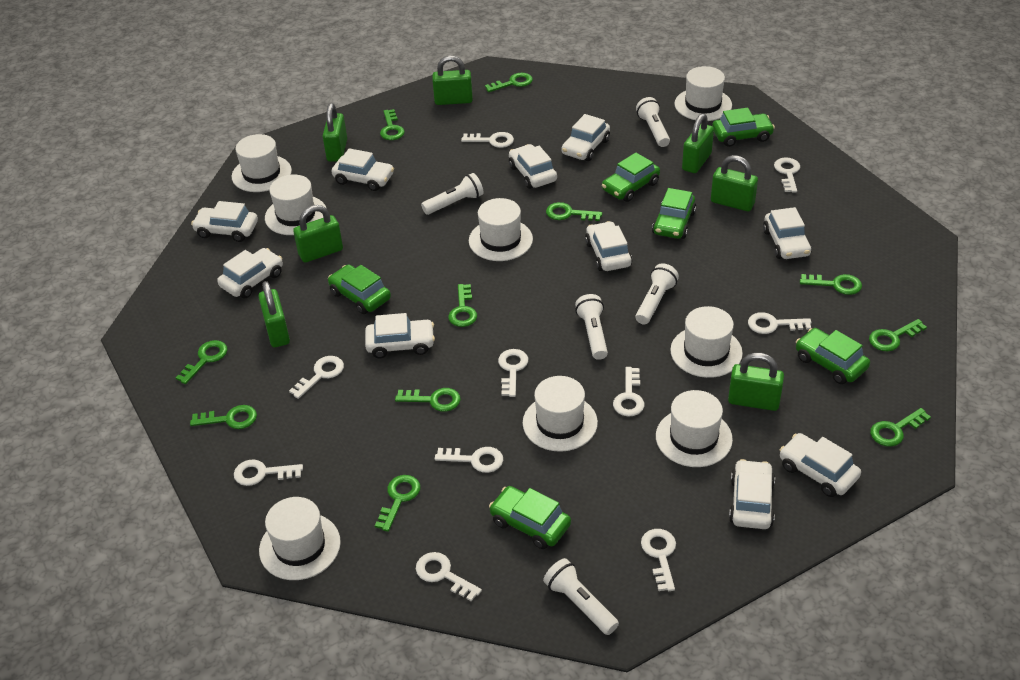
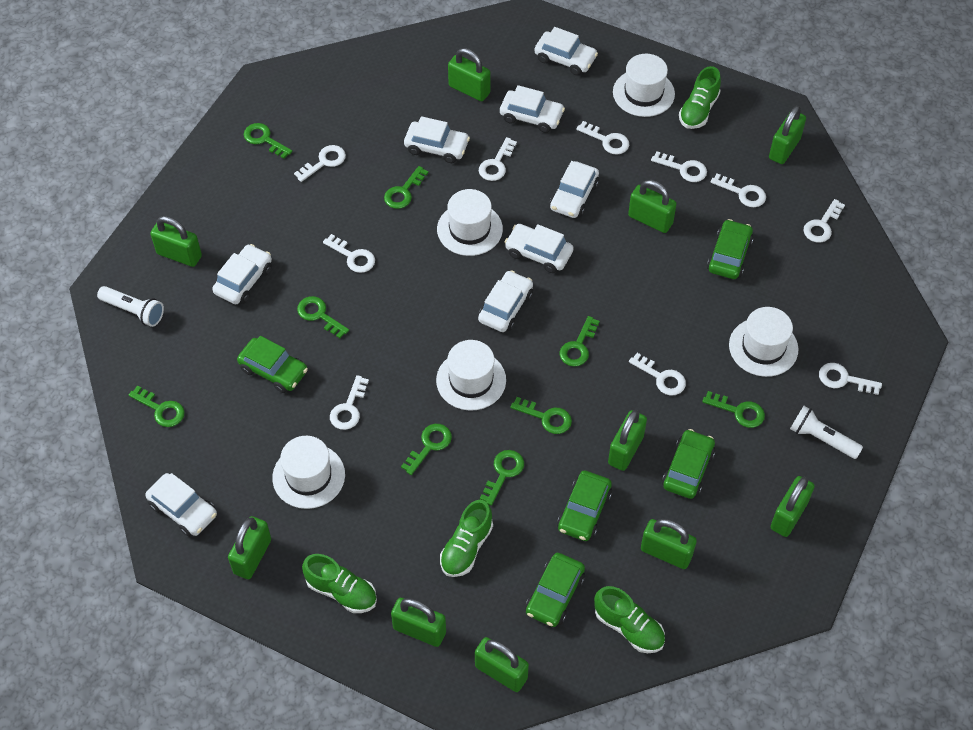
green car: [328,264,391,314] [489,486,571,549] [602,152,660,202] [652,188,696,239] [712,107,775,147] [796,328,870,384] = 6 -> [237,336,308,393] [525,553,585,627] [557,471,612,541] [662,429,715,499] [707,219,754,279] = 5
green key: [175,340,227,384] [190,405,257,429] [375,475,420,532] [380,109,405,140] [395,388,461,412] [448,284,477,327] [485,73,533,92] [546,202,602,221] [800,274,862,295] [869,319,927,351] [870,408,931,447] = 11 -> [129,385,185,427] [244,123,293,159] [297,296,349,338] [384,166,428,209] [401,424,452,475] [480,450,524,506] [510,397,572,434] [560,316,600,366] [702,391,765,428] = 9
green padlock: [258,281,290,347] [293,205,343,262] [323,103,347,162] [432,56,473,105] [682,113,714,173] [711,155,758,211] [728,353,784,411] = 7 -> [150,216,202,267] [228,516,271,579] [391,598,446,647] [448,48,491,101] [475,637,529,692] [608,410,647,471] [628,180,676,233] [641,519,697,569] [769,106,806,164] [771,476,815,537] = 10
green shoe: none = 0 -> [302,554,377,613] [440,500,493,577] [594,586,665,653] [679,66,721,129] = 4
white car: [191,201,258,242] [217,248,283,298] [331,148,394,191] [365,313,435,358] [509,144,557,189] [561,114,610,161] [585,221,632,271] [729,459,775,529] [763,207,812,259] [780,433,861,497] = 10 -> [145,473,217,537] [212,244,272,304] [404,116,470,163] [478,270,533,332] [500,85,565,133] [505,224,574,273] [534,27,598,75] [550,161,599,218] = 8
white flashlight: [421,173,484,215] [543,558,619,635] [575,294,608,360] [635,263,679,325] [636,97,670,147] = 5 -> [97,286,164,327] [790,406,863,459] = 2
white hat: [232,134,292,192] [259,497,341,580] [265,174,327,235] [469,198,533,261] [523,376,598,452] [656,390,733,467] [670,306,743,378] [674,66,732,121] = 8 -> [272,436,345,509] [436,340,506,411] [437,189,503,256] [613,54,675,117] [729,307,798,377] = 5

